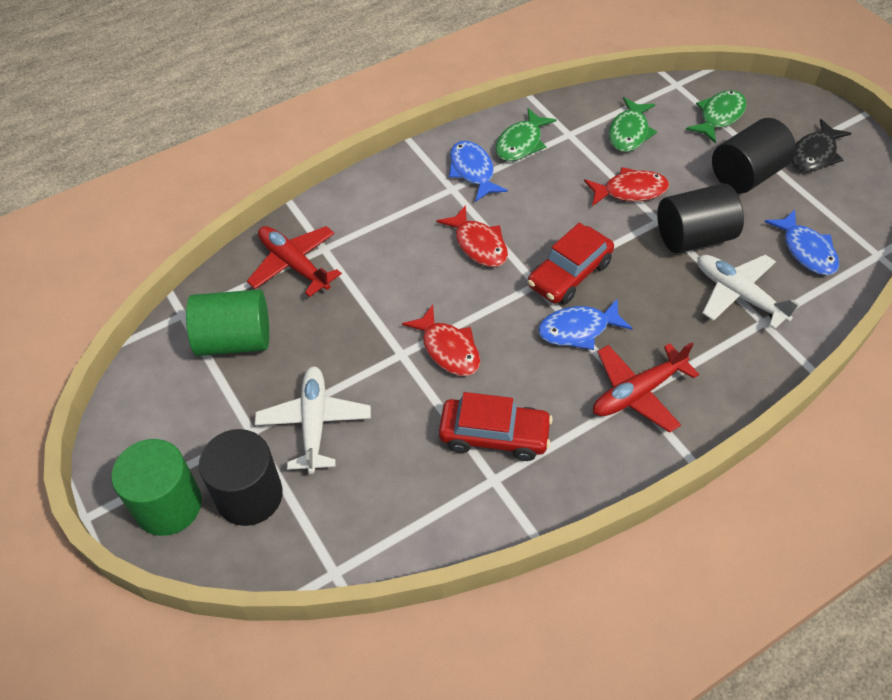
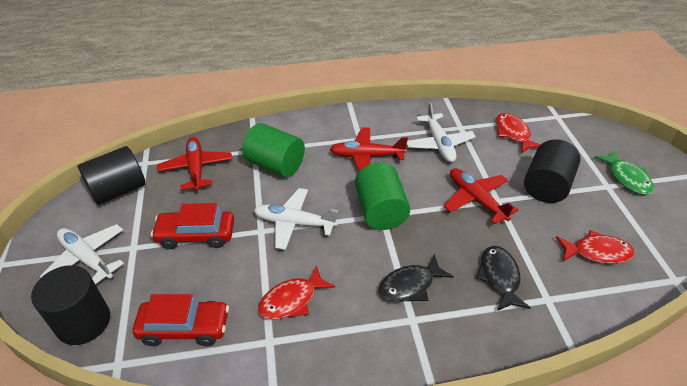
black fish: [792,119,851,172] = 1 -> [379,254,454,302] [476,246,531,311] = 2
blue fish: [449,141,508,201] [538,299,632,350] [765,210,839,275] = 3 -> none = 0
green fish: [495,108,556,161] [609,97,657,152] [686,90,746,144] = 3 -> [594,150,654,195] = 1
red plane: [247,226,342,297] [593,342,699,433] = 2 -> [157,137,232,191] [330,128,408,171] [444,168,519,224] = 3
white plane: [255,366,371,474] [697,255,800,329] = 2 -> [40,224,124,284] [254,188,338,250] [407,102,476,162] = 3

